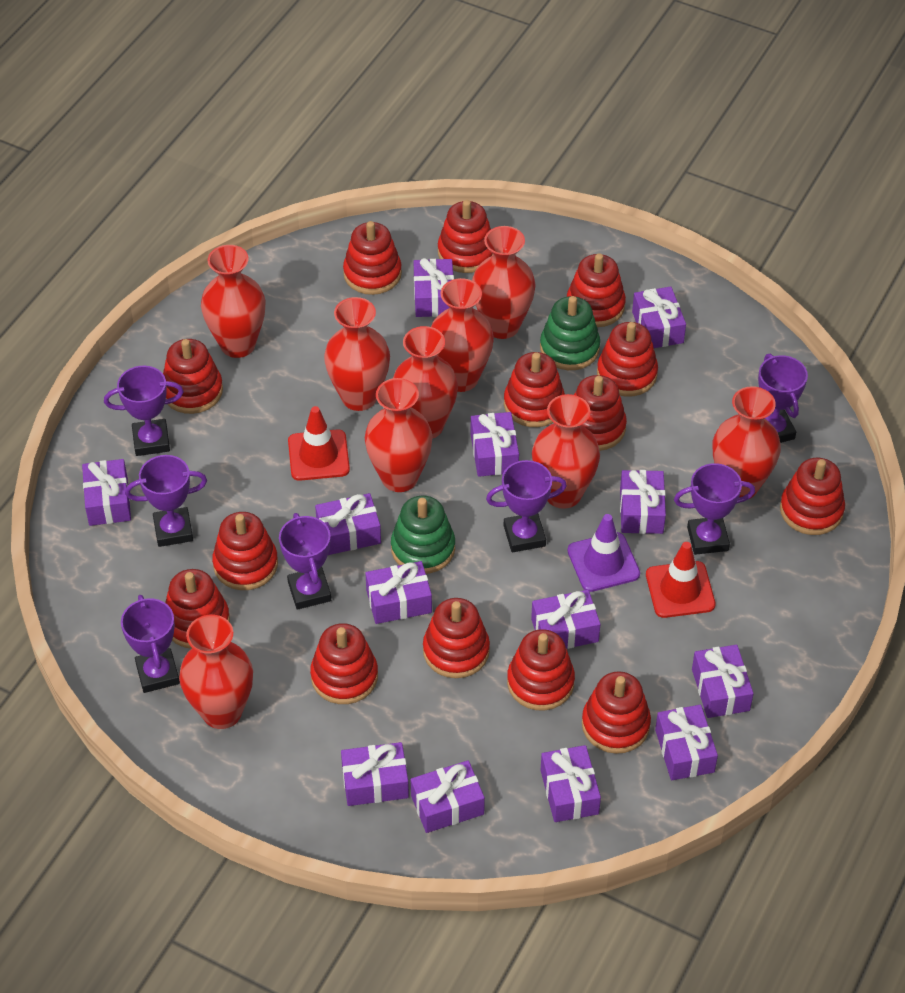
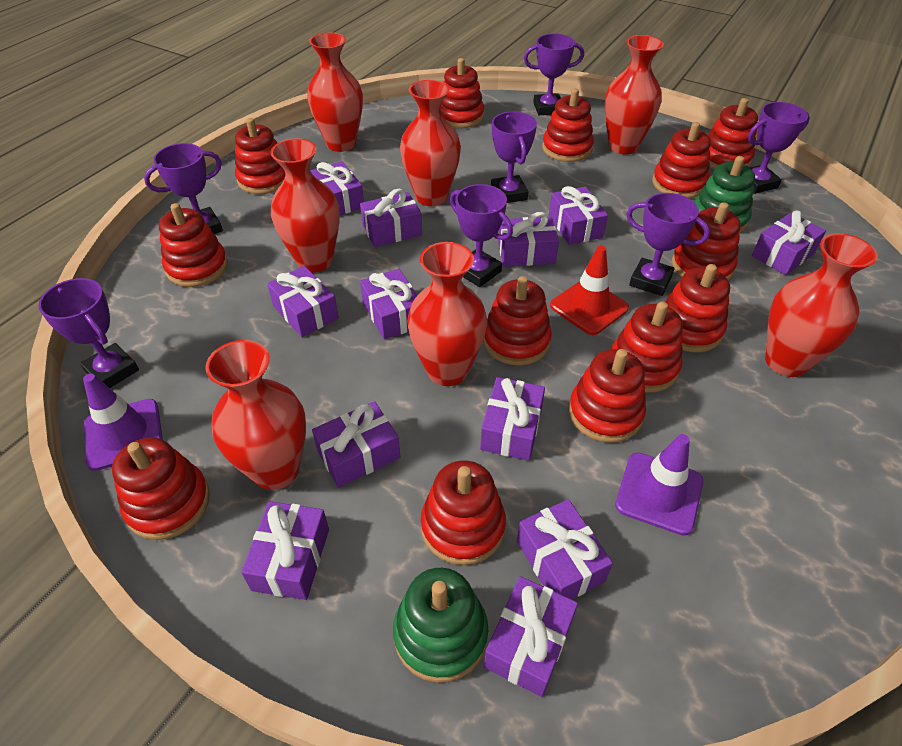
purple gift: [82,459,131,526] [315,493,381,555] [341,742,409,806] [365,561,432,624] [410,760,485,833] [414,258,454,317] [471,412,519,477] [531,590,600,649] [540,745,601,822] [620,470,666,534] [632,286,686,348] [655,705,718,780] [692,645,754,718] = 13 -> [241,501,329,600] [267,266,339,337] [310,161,364,216] [312,401,400,488] [360,188,422,247] [360,269,418,339] [480,377,545,461] [484,576,578,697] [498,212,559,267] [517,499,613,599] [549,186,608,245] [752,211,826,275] = 12
purple traffic cone: [567,514,640,592] = 1 -> [83,374,163,471] [615,434,703,536] = 2
red stacking toy: [163,339,223,414] [165,569,230,649] [212,512,278,590] [310,623,378,704] [343,221,402,295] [423,598,490,678] [438,200,493,273] [504,352,565,427] [507,629,575,711] [567,253,626,327] [574,375,627,451] [582,671,651,754] [597,322,658,397] [780,458,845,535] = 14 -> [112,437,210,540] [159,203,228,287] [235,118,285,194] [421,460,506,565] [440,58,484,128] [483,276,552,365] [542,88,594,162] [569,349,646,443] [611,302,683,392] [652,122,711,198] [665,264,730,352] [672,202,741,281] [708,98,758,169] = 13
red traffic cone: [288,406,350,481] [646,542,716,618] = 2 -> [550,245,629,335] = 1
red vase: [179,615,253,729] [201,245,266,358] [324,297,390,411] [365,378,433,492] [393,326,458,439] [431,278,494,392] [472,226,536,339] [532,394,600,509] [713,386,781,499] = 9 -> [205,340,306,490] [270,138,340,273] [307,32,363,152] [400,80,461,206] [407,242,487,386] [605,35,664,155] [765,233,878,377] = 7

